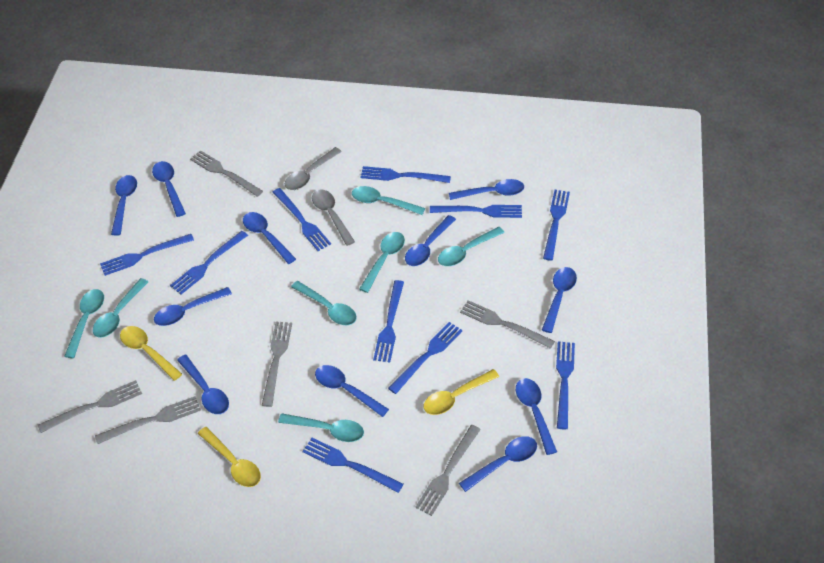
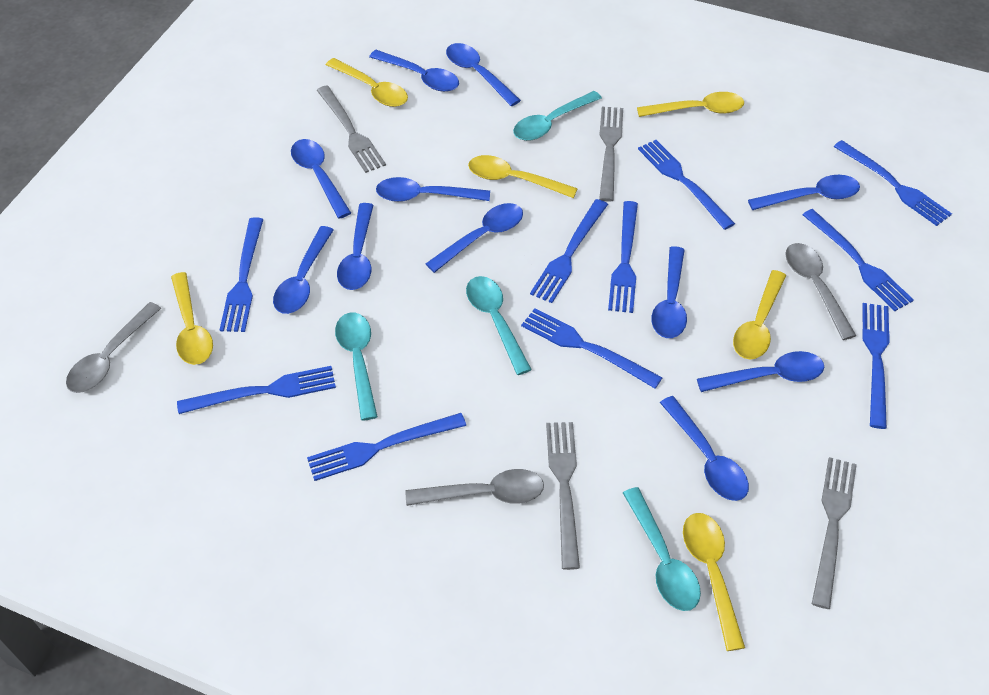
grey fork: [38,380,142,433] [95,396,201,444] [190,150,263,197] [262,322,292,407] [415,425,481,516] [460,300,555,349] = 6 -> [317,86,386,173] [546,422,580,570] [599,107,623,202] [812,457,857,609] = 4
grey spoon: [285,147,342,190] [312,189,355,246] = 2 -> [66,302,161,393] [406,469,544,506] [785,243,857,340] = 3
turquoise spoon: [64,289,104,358] [93,278,148,338] [278,413,364,442] [291,281,357,325] [352,186,425,215] [359,232,405,293] [438,227,504,266] = 7 -> [335,313,378,421] [466,276,532,375] [513,91,602,141] [623,487,701,611] = 4
yellow spoon: [120,326,182,381] [198,427,261,487] [423,369,499,415] = 3 -> [171,272,213,365] [326,58,408,107] [468,155,578,198] [637,92,744,117] [683,513,745,651] [733,270,786,359] = 6

